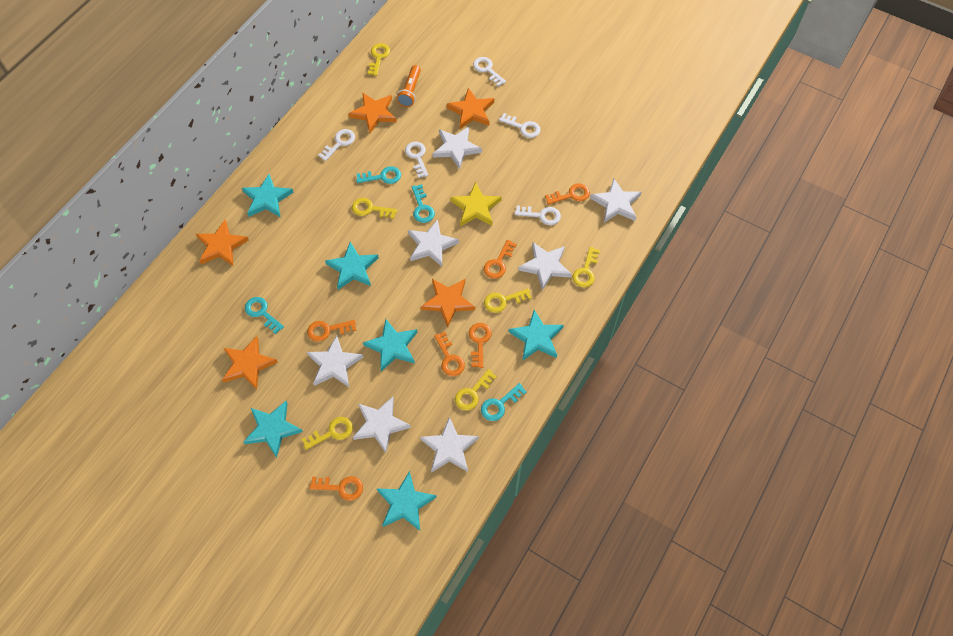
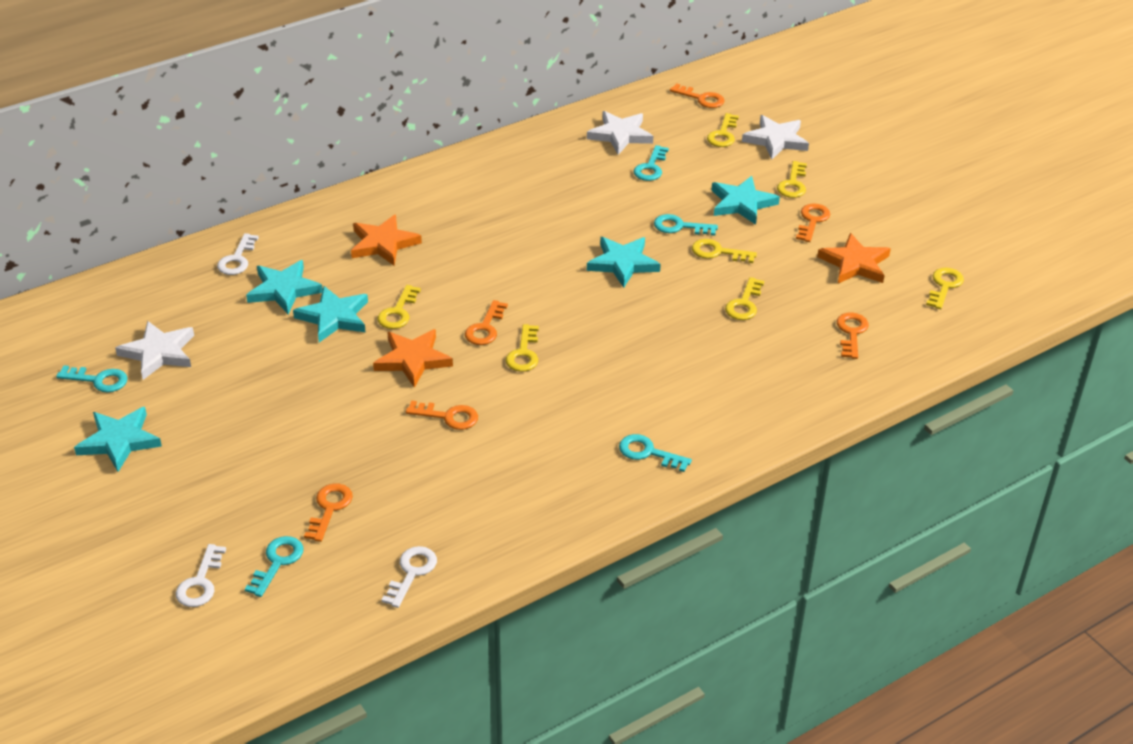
orange flashlight: [397,65,421,107] = 1 -> none = 0
orange star: [196,220,249,266] [222,336,278,390] [348,92,397,133] [421,279,475,327] [447,88,494,129] = 5 -> [351,214,422,266] [373,329,453,388] [817,233,891,283] = 3
turquoise key: [245,297,284,334] [356,166,401,184] [412,184,435,223] [481,383,527,421] = 4 -> [56,365,128,392] [245,536,303,597] [619,434,692,472] [634,145,669,181] [654,214,718,236] = 5
turquoise star: [242,174,294,217] [243,401,303,458] [325,242,379,290] [363,319,417,372] [377,471,437,531] [509,310,564,361] = 6 -> [74,407,162,472] [246,260,323,314] [293,286,368,342] [587,237,661,288] [711,176,780,225] = 5
white key: [318,129,355,161] [405,141,428,178] [473,57,506,87] [499,113,540,138] [515,205,561,225] = 5 -> [176,544,226,607] [217,233,259,275] [382,546,437,608] = 3
white star: [307,336,363,387] [353,397,411,453] [408,219,459,267] [420,417,479,473] [433,127,482,169] [518,242,572,290] [590,178,641,222] = 7 -> [115,321,194,380] [587,111,653,155] [742,115,809,160] = 3
yellow key: [302,417,353,450] [352,198,397,219] [368,43,390,76] [455,369,497,410] [484,288,532,313] [572,247,600,288] = 6 -> [377,285,421,329] [506,324,539,372] [692,239,757,263] [707,113,739,147] [725,277,764,320] [777,161,807,198] [926,268,964,309] = 7
yellow star: [450,182,501,226] = 1 -> none = 0

